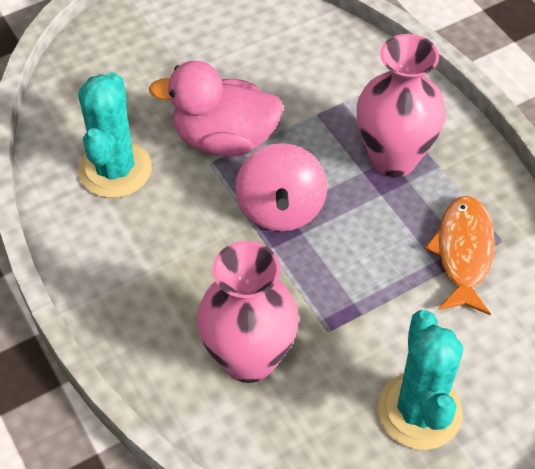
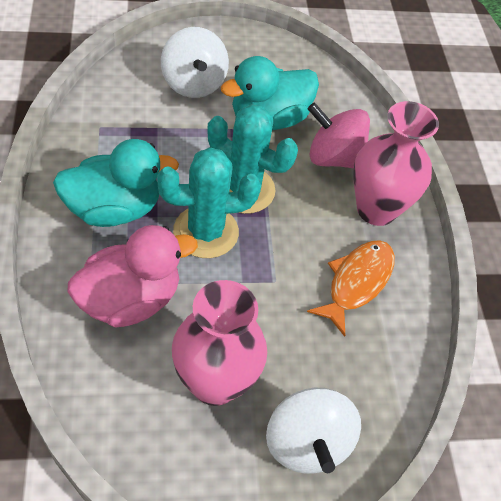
turquoise duck: none = 0 -> [53,139,179,227] [221,56,319,130] = 2
white spinning top: none = 0 -> [161,27,229,98] [266,388,361,474] = 2

